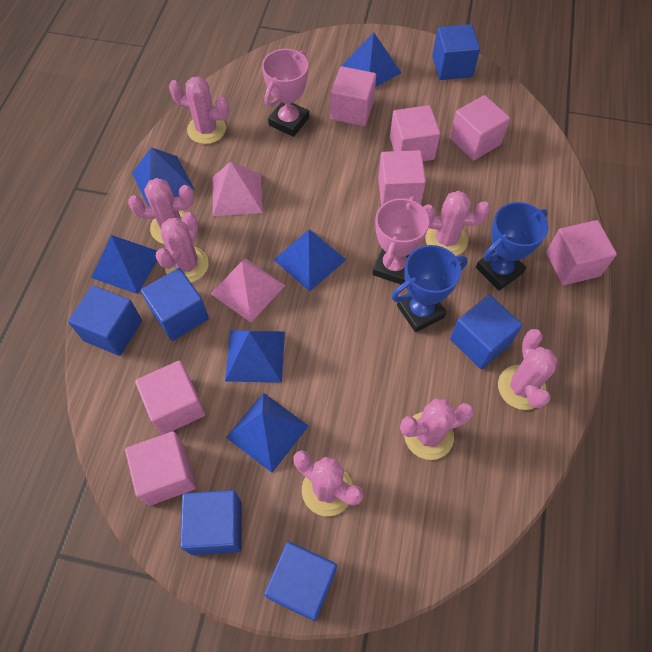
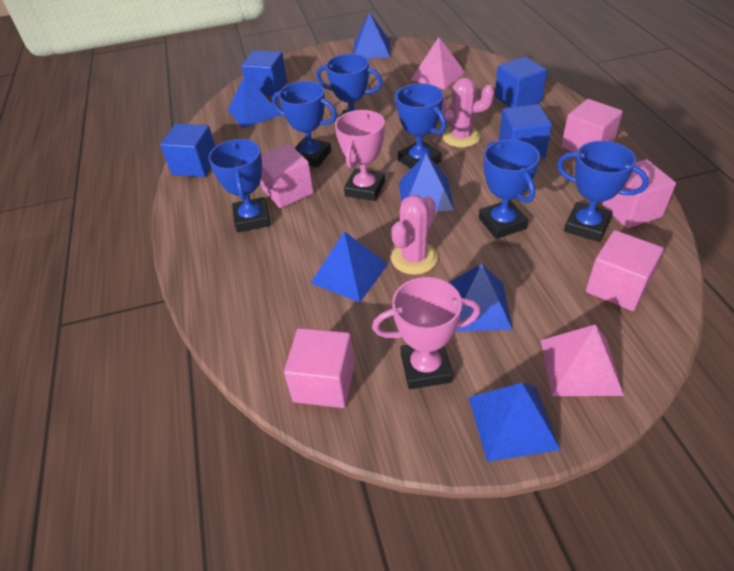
blue cube: [68,285,142,356] [141,268,209,341] [180,490,242,555] [264,542,337,621] [432,24,480,80] [450,295,522,369] = 6 -> [160,124,215,177] [241,50,287,96] [495,56,547,107] [499,104,552,158] = 4
blue trophy: [391,245,468,332] [476,202,548,291] = 2 -> [208,139,270,232] [272,81,337,168] [316,54,383,131] [394,83,447,169] [479,139,540,239] [557,141,649,242] = 6
pink cactus: [128,178,194,244] [155,212,209,283] [169,76,229,144] [294,450,363,516] [400,399,474,460] [423,191,490,256] [498,329,558,410] = 7 -> [391,195,438,275] [439,78,494,147] = 2
pink cube: [125,431,196,506] [135,361,205,435] [330,66,376,126] [378,150,426,206] [390,105,440,161] [450,95,510,161] [546,220,617,285] = 7 -> [260,144,314,208] [284,328,355,408] [561,99,623,152] [586,230,664,311] [601,159,676,228] = 5

